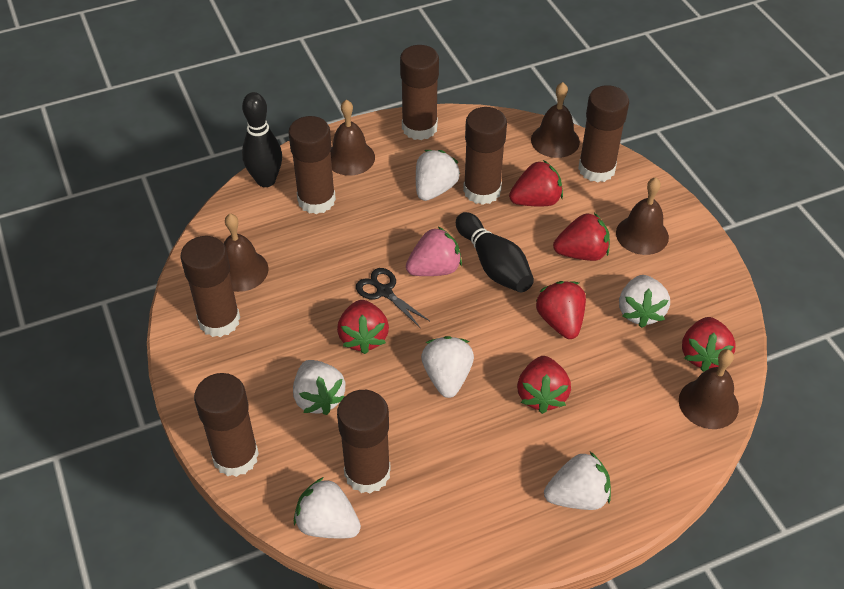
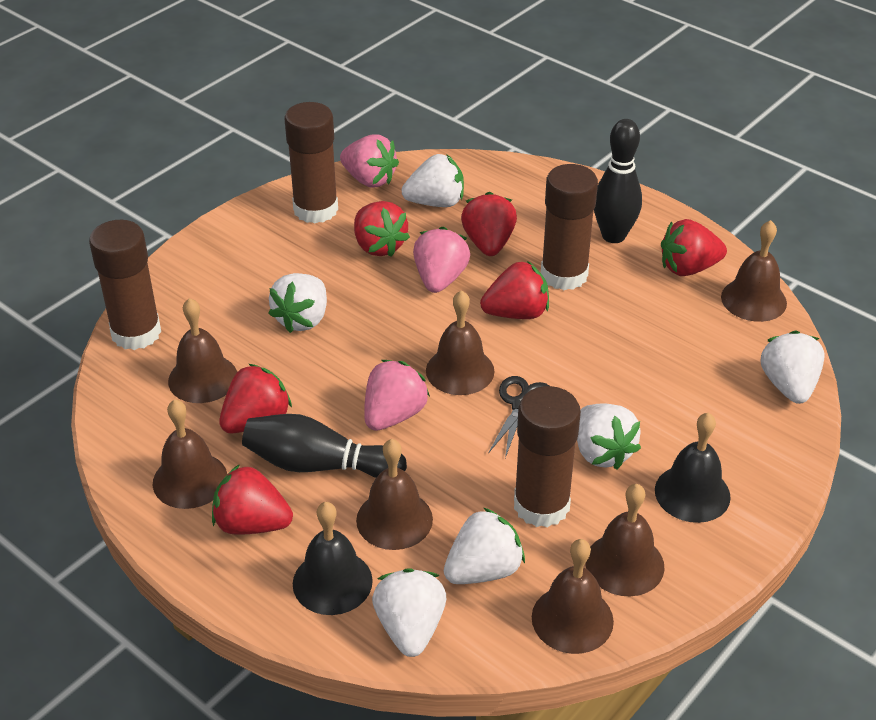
black bell: none = 0 -> [293,502,373,615] [655,412,731,523] = 2
brown bell: [223,214,269,292] [331,100,375,176] [531,82,580,158] [616,177,669,255] [679,349,739,429] = 5 -> [153,399,227,509] [168,298,237,403] [356,439,433,550] [426,290,495,395] [532,539,614,654] [585,484,664,596] [721,220,787,322] = 7
brown glue stick: [180,236,240,337] [194,373,259,477] [288,116,336,214] [337,390,391,493] [400,45,439,140] [463,107,507,205] [578,85,629,183] = 7 -> [89,220,161,350] [284,102,338,224] [514,386,581,528] [541,164,598,290] = 4
pink strawberry: [406,227,462,276] = 1 -> [340,134,399,188] [364,360,430,431] [413,227,470,293] = 3

